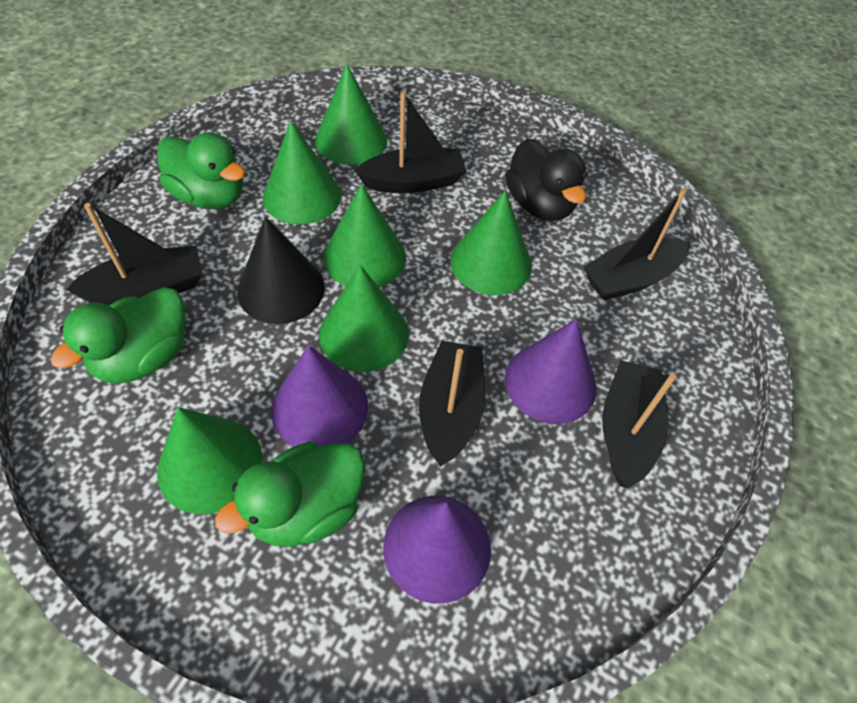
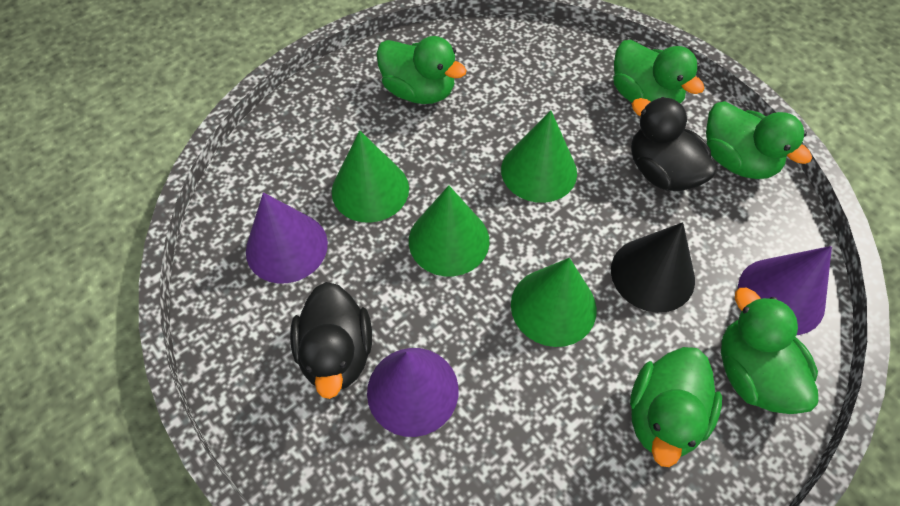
black boat: [66,203,203,306] [354,92,467,193] [419,340,485,467] [584,188,690,300] [602,360,677,488] = 5 -> none = 0
black duck: [505,138,587,221] = 1 -> [290,282,372,399] [631,97,717,191] = 2
green cone: [157,407,263,514] [263,120,341,225] [315,64,387,165] [319,265,409,372] [323,184,406,287] [450,191,532,295] = 6 -> [332,130,409,223] [409,185,489,276] [501,111,577,203] [511,258,597,347] = 4
green duck: [51,287,185,384] [157,132,245,209] [215,442,365,547] = 3 -> [376,36,467,104] [613,40,705,104] [630,347,722,467] [706,101,812,179] [721,288,818,414] = 5

